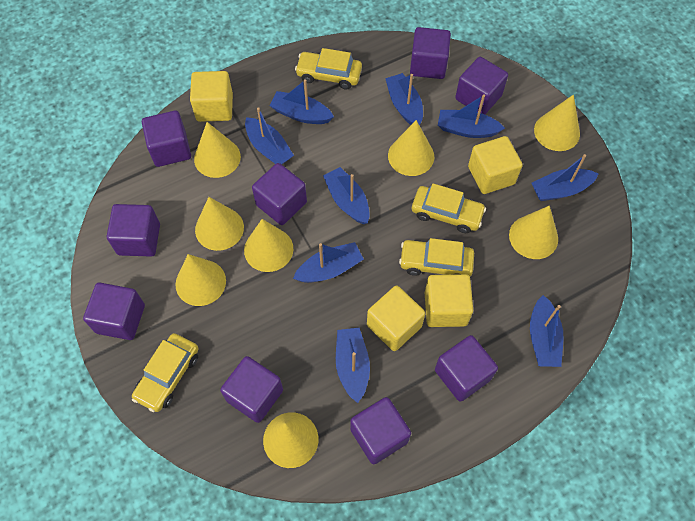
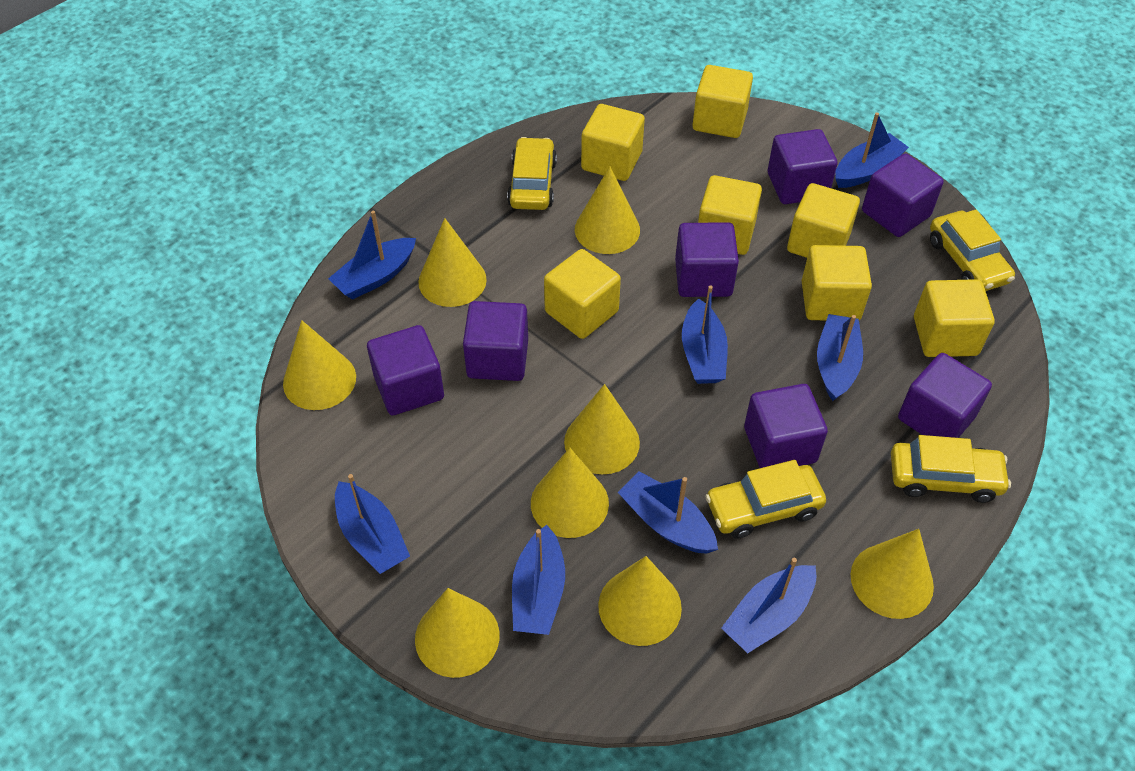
blue boat: [245,107,294,165] [269,79,334,124] [293,242,364,283] [323,167,370,224] [336,328,370,403] [385,73,423,125] [438,95,505,138] [530,295,564,367] [532,154,599,201] = 9 -> [328,211,416,300] [335,474,410,574] [512,525,565,635] [618,471,718,554] [682,285,728,384] [721,558,816,653] [817,314,863,401] [835,112,909,188] = 8
purple cube: [83,282,145,340] [107,204,160,257] [142,110,191,167] [220,356,283,423] [252,163,307,225] [350,397,411,464] [410,27,451,79] [435,335,498,402] [455,57,508,114] = 9 -> [367,325,444,415] [463,301,528,381] [675,222,739,297] [744,384,828,468] [768,129,838,204] [862,153,944,237] [898,353,992,438] = 7
yellow cube: [190,71,233,122] [367,286,425,351] [425,274,473,327] [468,136,523,194] = 4 -> [544,249,621,339] [581,104,645,181] [693,65,753,138] [698,175,762,255] [787,183,860,258] [802,245,872,320] [914,279,995,357] = 7

